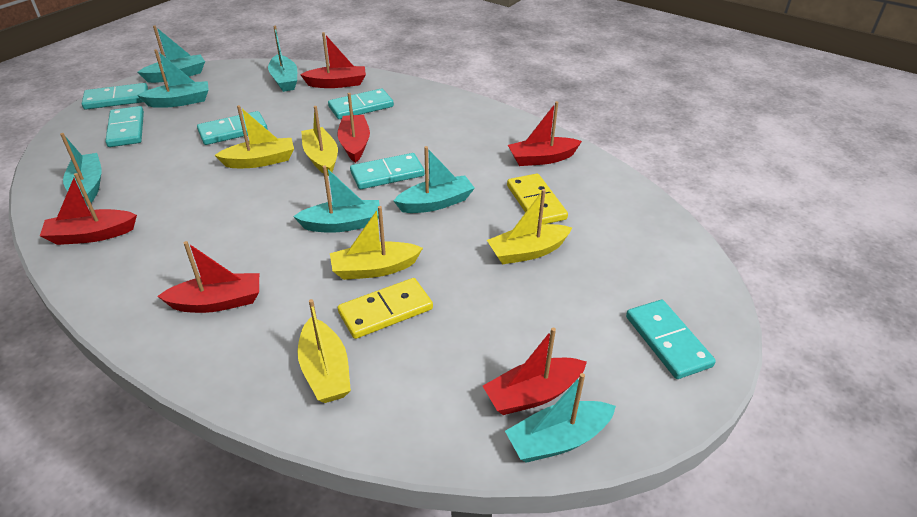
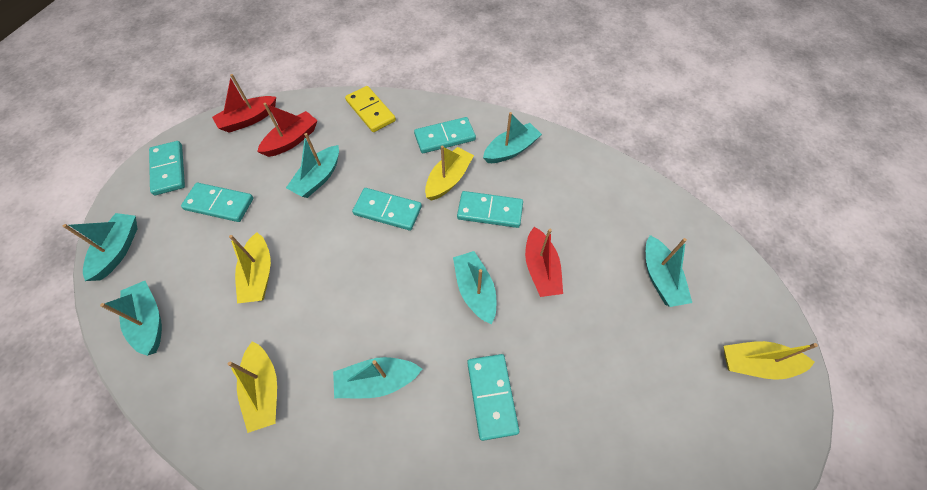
red boat: [40,173,137,245] [157,241,259,313] [300,32,366,88] [337,93,370,163] [483,328,587,415] [508,101,582,166] = 6 -> [212,74,276,133] [257,103,318,157] [525,227,563,297] = 3
yellow boat: [215,105,294,168] [298,299,351,403] [301,106,338,176] [330,206,423,280] [487,189,572,265] = 5 -> [228,341,277,433] [229,232,271,304] [425,146,474,201] [724,341,818,380] = 4
yellow domino: [338,278,433,339] [507,174,568,224] = 2 -> [345,86,396,132] = 1

